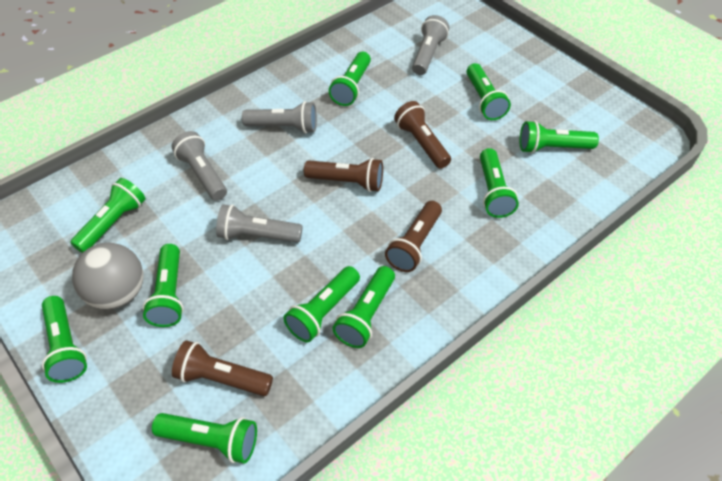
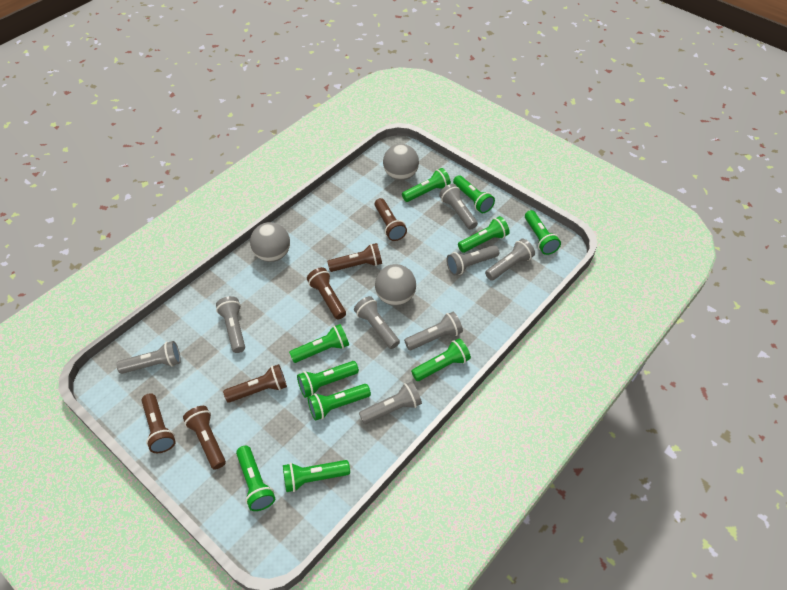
brown flashlight: [172,340,273,396] [304,158,383,192] [385,201,442,272] [394,101,451,169] = 4 -> [142,393,176,453] [183,406,226,470] [223,364,287,403] [307,267,346,319] [327,243,382,272] [374,198,407,241] = 6
grey ball: [72,243,143,309] = 1 -> [250,222,290,262] [375,264,416,306] [383,144,419,180] = 3
grey flashlight: [171,131,227,201] [216,204,303,243] [242,101,317,134] [412,15,449,75] = 4 -> [116,341,181,374] [216,296,245,353] [354,296,400,349] [359,381,422,424] [404,312,463,350] [439,184,478,230] [446,245,499,275] [485,239,535,281] = 8

